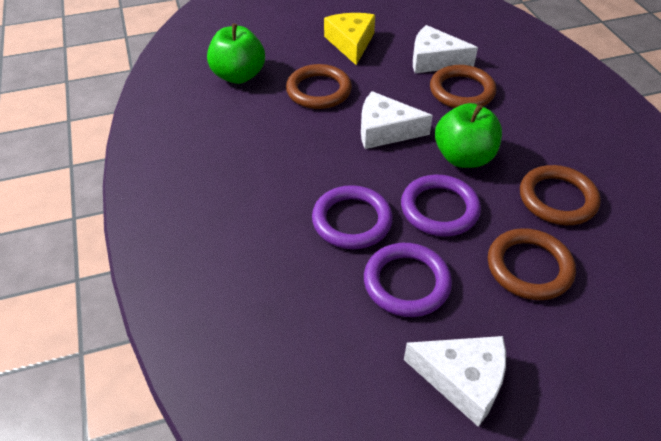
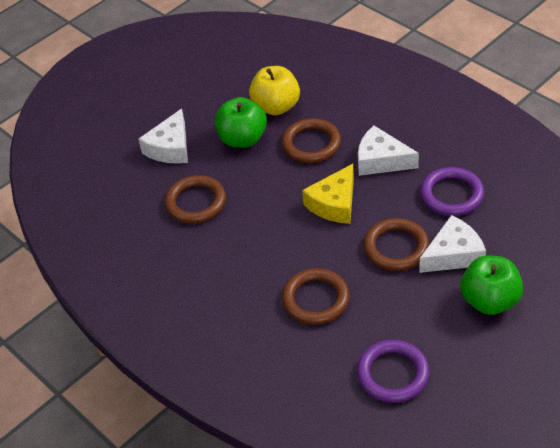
purple ring: [312,185,393,249] [364,243,452,317] [401,175,481,237] = 3 -> [357,340,430,403] [420,167,484,216] = 2
yellow apple: none = 0 -> [249,66,300,115] = 1

